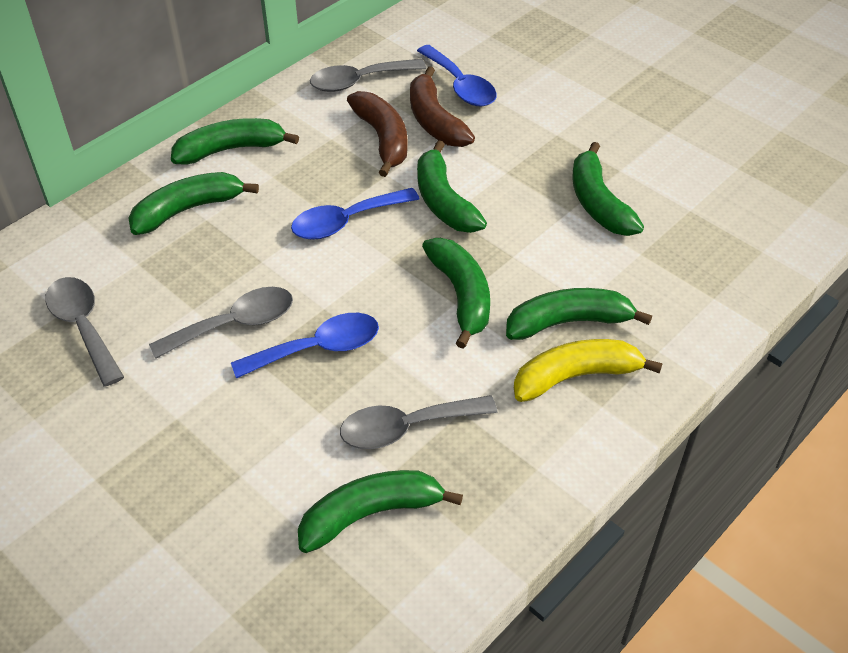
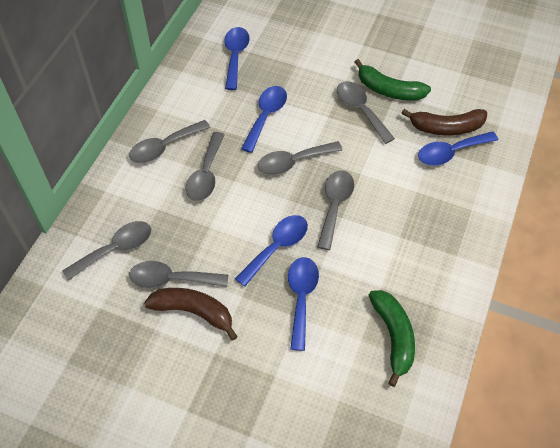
blue spoon: [231,313,379,379] [291,188,419,240] [417,45,497,106] = 3 -> [224,27,250,90] [235,215,308,287] [241,86,287,153] [288,257,319,351] [418,131,498,166] = 5
green banana: [128,172,259,235] [171,118,299,165] [298,470,463,553] [417,140,487,233] [422,238,490,349] [506,288,652,340] [572,142,644,236] = 7 -> [355,59,431,101] [369,290,415,387] = 2
grey spoon: [45,277,124,387] [149,287,293,359] [310,59,426,92] [340,395,498,449] = 4 -> [62,221,151,281] [129,120,210,163] [129,261,228,288] [186,132,225,201] [258,141,343,175] [317,170,354,250] [337,81,395,144] = 7
yellow banana: [514,339,663,402] = 1 -> none = 0

